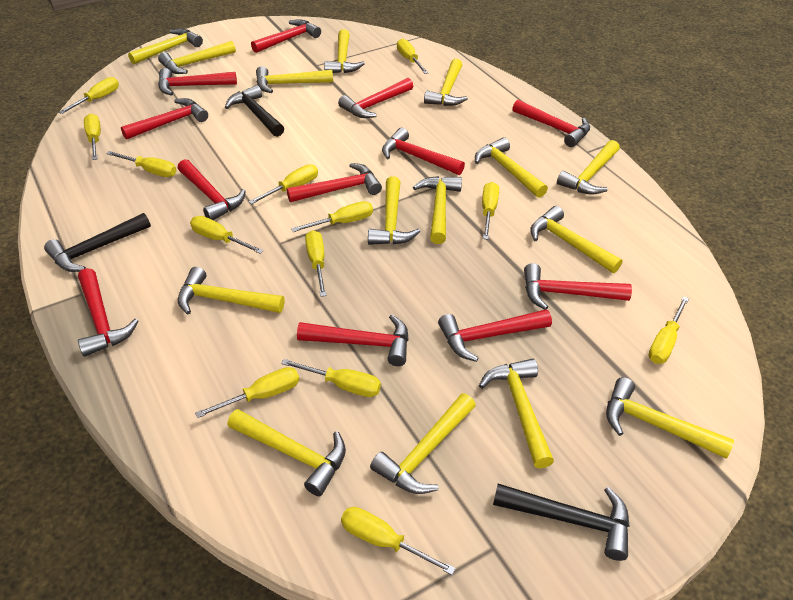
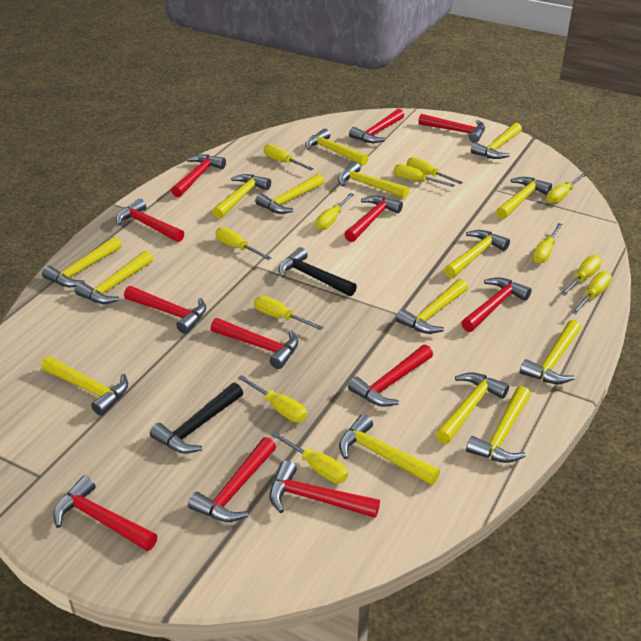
black hammer: [44,213,151,272] [225,85,284,137] [493,484,630,561] = 3 -> [150,383,243,454] [279,247,357,296] = 2
yellow screwdriver: [59,77,119,114] [84,114,101,160] [106,151,176,177] [190,216,264,254] [195,367,299,418] [248,164,318,204] [281,359,381,397] [291,201,373,232] [305,230,326,297] [341,507,456,575] [397,39,428,74] [482,182,499,240] [648,296,689,364] = 13 -> [215,227,271,260] [238,375,307,422] [254,296,323,330] [264,144,314,170] [270,431,348,483] [315,193,354,230] [394,164,455,187] [407,157,463,184] [532,223,563,264] [546,173,587,204] [561,255,602,296] [571,271,612,314] = 12

